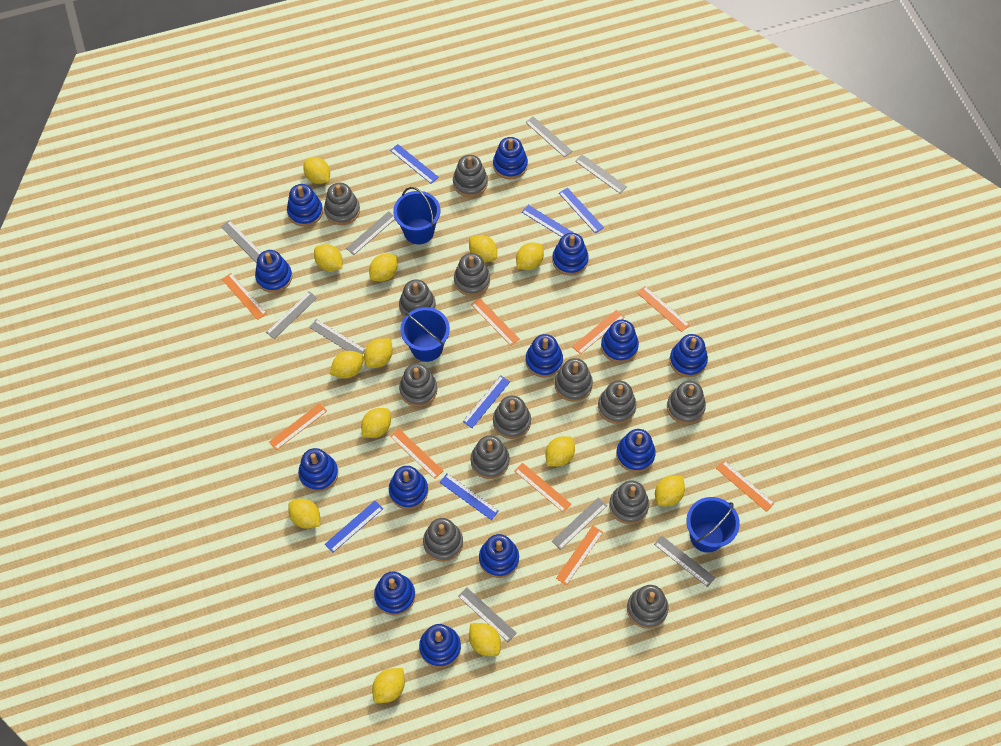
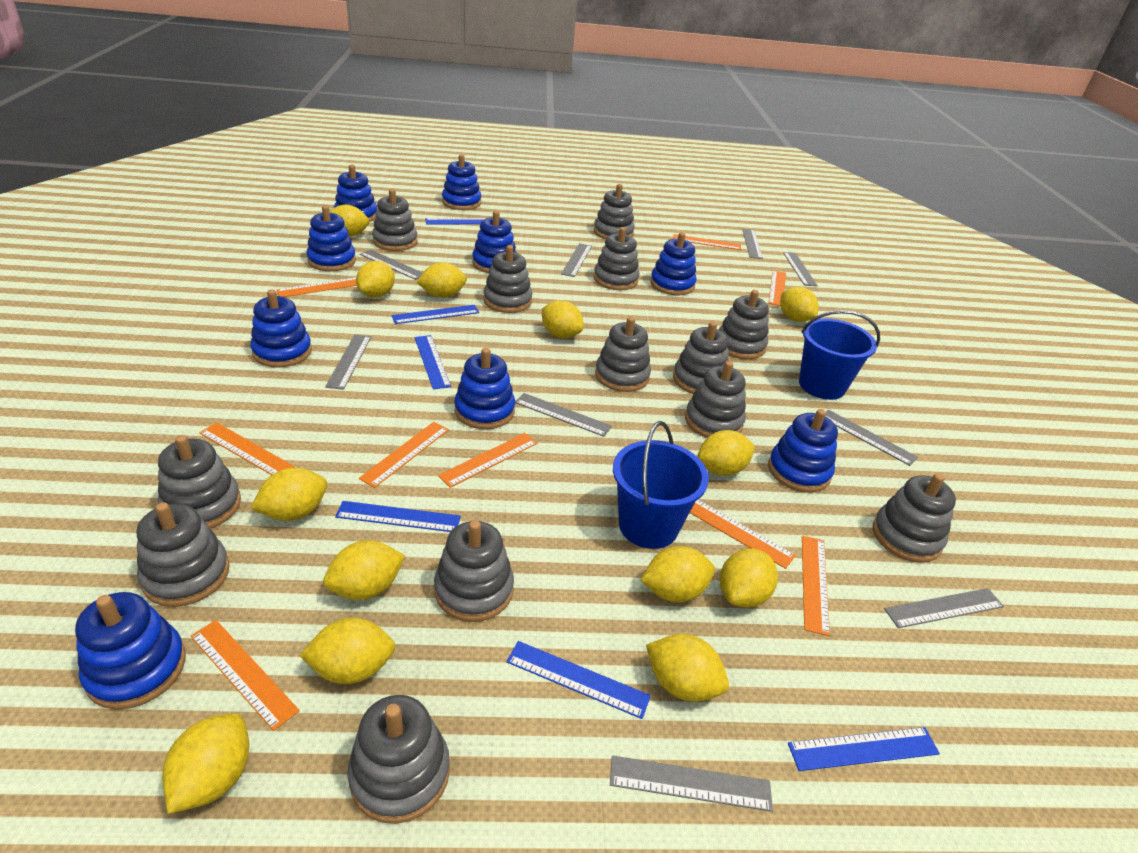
blue bucket: [393,187,440,244] [400,307,450,362] [686,497,740,553] = 3 -> [613,421,709,549] [799,310,880,400] = 2
blue stacking toy: [255,250,292,293] [287,184,323,227] [298,448,338,492] [374,571,415,615] [389,466,428,509] [419,624,461,668] [479,534,519,578] [493,137,528,179] [525,334,563,378] [552,233,589,276] [601,320,639,363] [616,429,656,472] [670,334,708,377] = 13 -> [75,592,186,710] [250,290,312,368] [307,206,356,271] [334,165,377,222] [442,154,481,210] [454,348,515,429] [472,211,517,273] [650,232,696,295] [768,409,838,492] = 9

